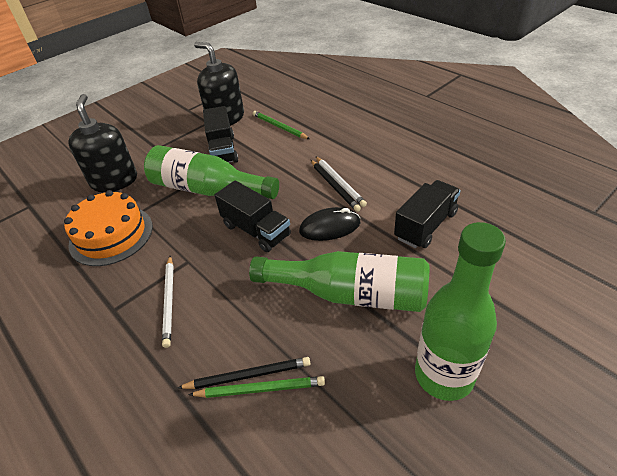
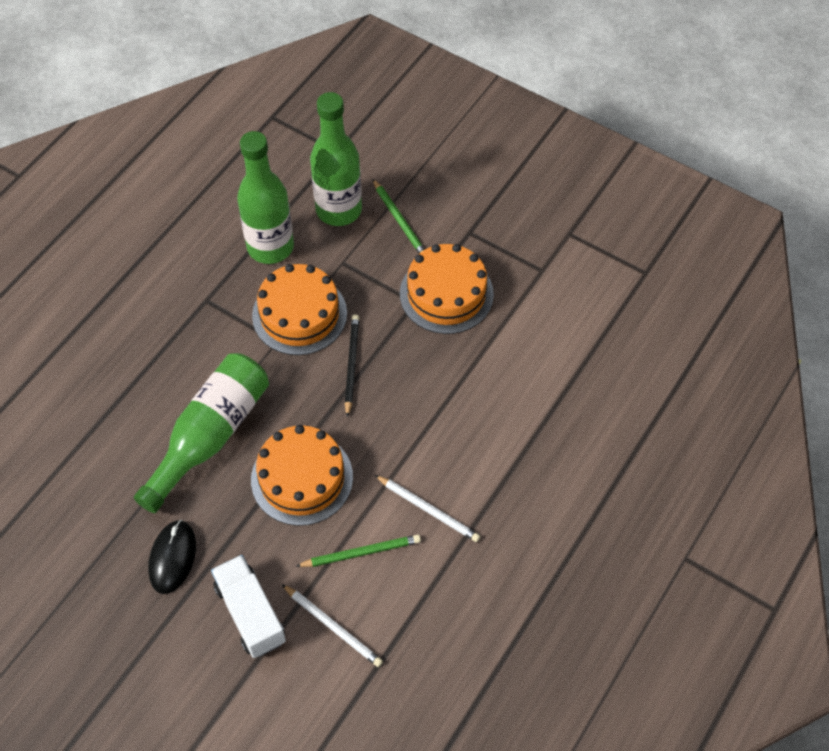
black pencil: [178,357,311,389] [311,160,361,212] = 2 -> [345,314,359,418] = 1
black soap dispenser: [68,94,137,192] [194,42,244,126] = 2 -> none = 0
black truck: [203,106,238,163] [215,180,291,252] [394,180,461,248] = 3 -> none = 0
orange cake: [64,190,153,266] = 1 -> [251,425,353,526] [252,264,347,355] [400,244,494,334] = 3
white truck: none = 0 -> [211,555,286,658] = 1

